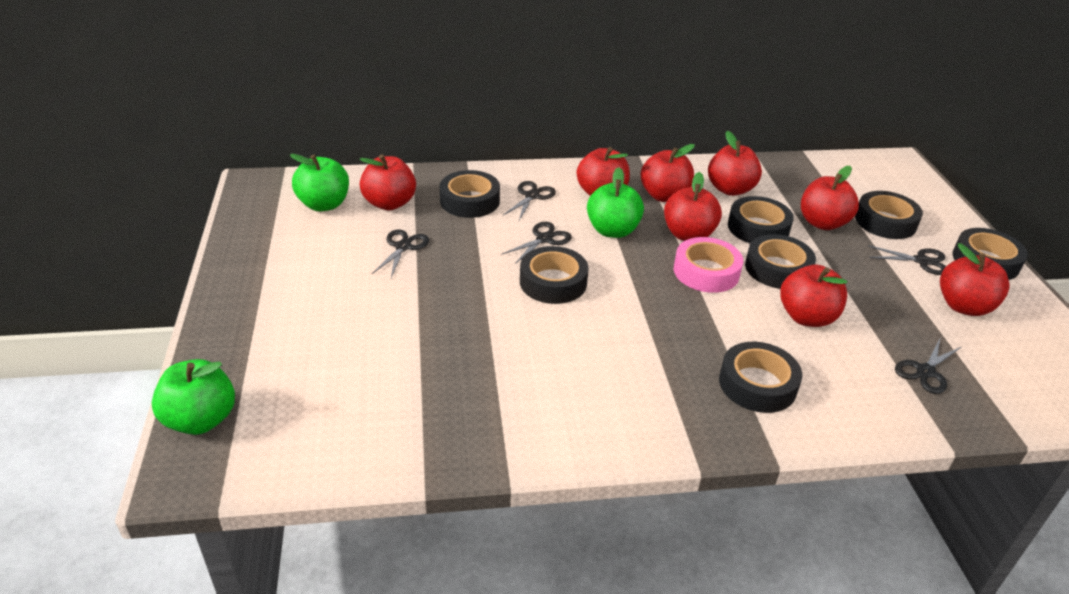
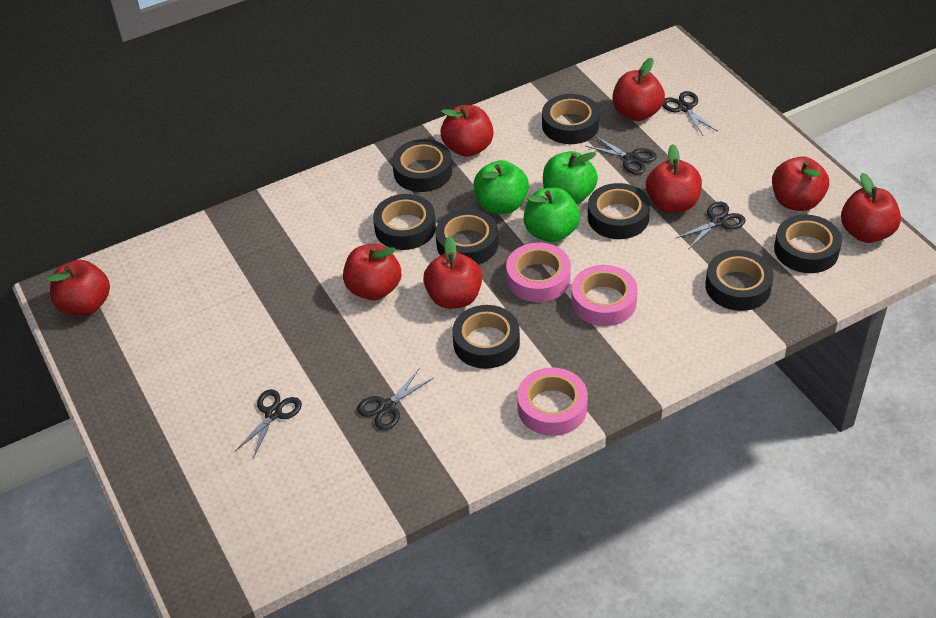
black tape: [440,170,500,218] [520,246,588,304] [719,342,802,413] [728,196,794,243] [745,234,816,289] [855,191,923,239] [952,228,1028,280] = 7 -> [373,194,436,250] [392,139,452,192] [435,209,499,265] [452,305,520,369] [542,94,600,144] [588,183,650,239] [705,250,774,311] [774,215,842,273] = 8
pink tape: [674,237,743,293] = 1 -> [506,243,571,302] [517,367,588,436] [571,265,638,326] = 3

